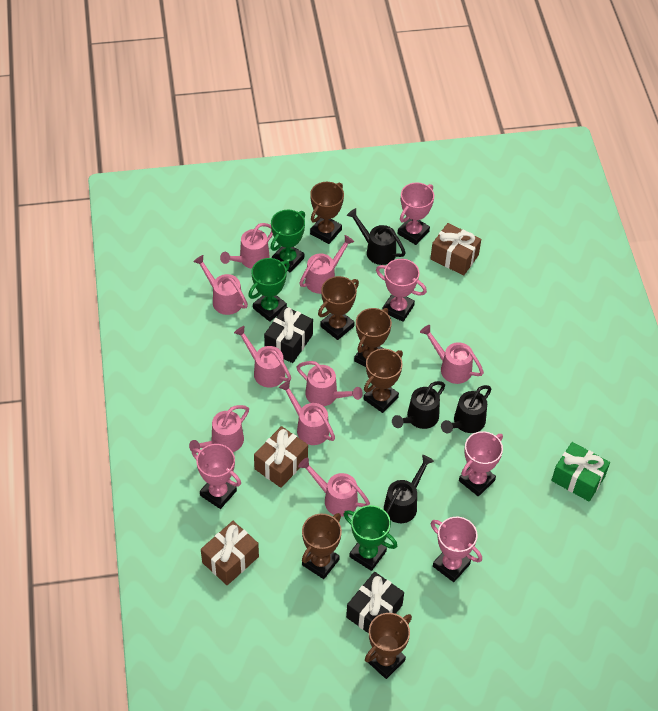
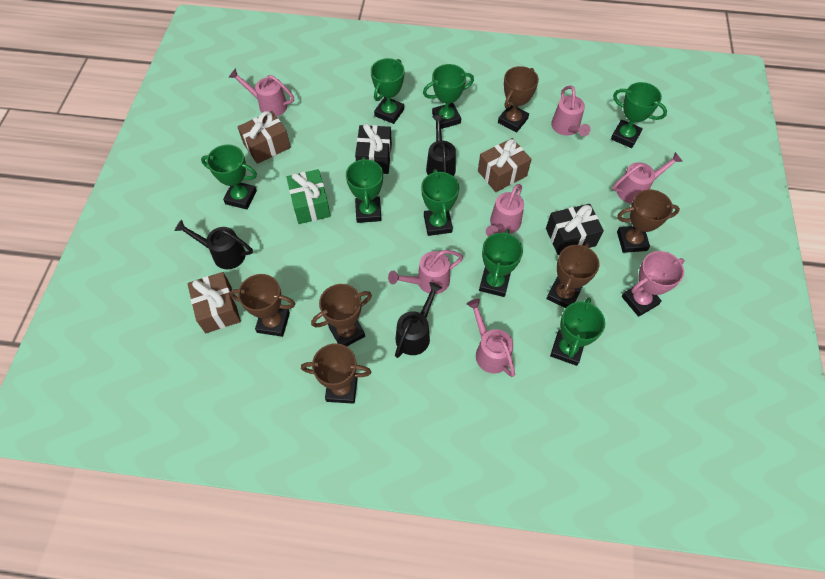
black watering can: [347,208,406,265] [384,455,434,523] [392,381,445,429] [441,385,492,433] = 4 -> [174,220,253,269] [395,282,442,358] [426,115,456,176] = 3
green trophy: [248,258,290,322] [270,210,305,273] [344,505,397,571] = 3 -> [201,145,257,209] [346,157,383,223] [371,58,405,124] [421,169,459,236] [423,64,474,129] [479,229,523,297] [550,297,605,366] [611,82,667,148] = 8
pink trophy: [192,444,241,509] [376,259,427,322] [398,182,434,245] [431,517,482,582] [459,431,503,497] = 5 -> [622,251,685,317] = 1
pink watering can: [189,405,249,453] [193,255,248,315] [220,223,273,269] [234,326,291,388] [279,381,335,445] [296,361,363,406] [298,457,370,517] [299,235,354,294] [420,325,484,384] = 9 -> [229,68,294,117] [388,250,463,294] [467,299,515,377] [486,184,524,237] [551,85,591,136] [613,152,683,204] = 6

